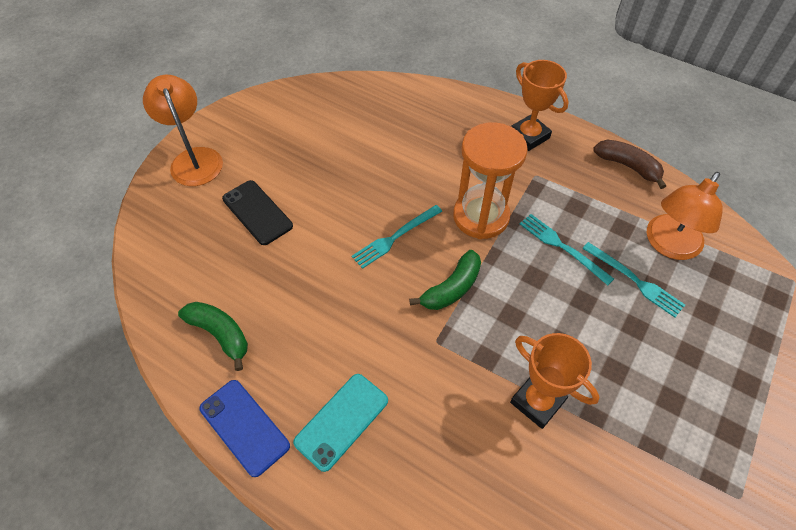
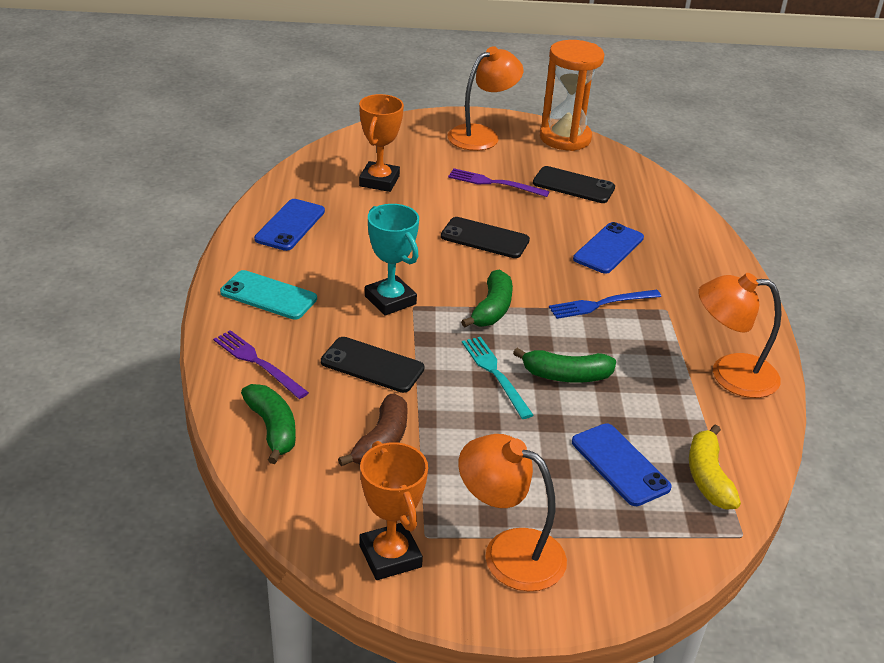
black phone: [222,180,293,245] = 1 -> [321,337,425,393] [441,217,530,258] [533,166,615,203] = 3
blue fork: none = 0 -> [549,290,661,319] = 1
blue phone: [199,380,290,477] = 1 -> [254,199,325,251] [572,423,672,506] [573,222,644,274] = 3
green banana: [178,302,248,371] [409,250,481,310] = 2 -> [241,384,296,464] [461,270,513,328] [513,348,616,383] = 3
orange lamp: [143,75,223,186] [647,172,723,260] = 2 -> [448,46,524,151] [458,434,567,591] [698,273,782,398] = 3
purple fork: none = 0 -> [213,330,309,399] [448,168,550,197] = 2
turquoise fork: [352,205,442,269] [520,214,614,285] [582,242,685,318] = 3 -> [462,337,534,419] = 1
turquoise trophy: none = 0 -> [365,204,419,316] = 1
yellow banana: none = 0 -> [689,424,741,510] = 1

